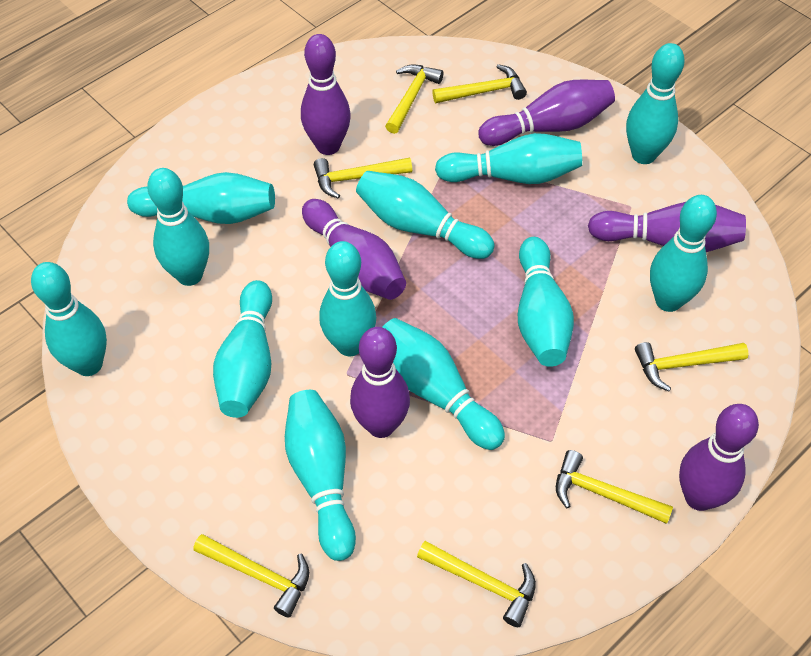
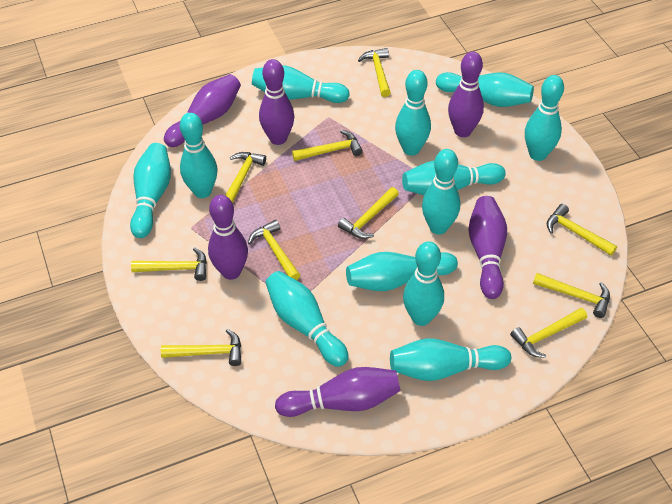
yellow hammer: [193,534,309,618] [314,158,412,199] [385,64,444,134] [417,541,536,627] [432,64,527,103] [556,450,673,524] [635,342,749,391] = 7 -> [131,247,207,281] [161,329,241,366] [225,152,266,203] [248,220,300,280] [292,130,363,161] [338,187,399,239] [358,48,391,97] [510,308,587,358] [533,273,610,318] [547,204,617,256] = 10

